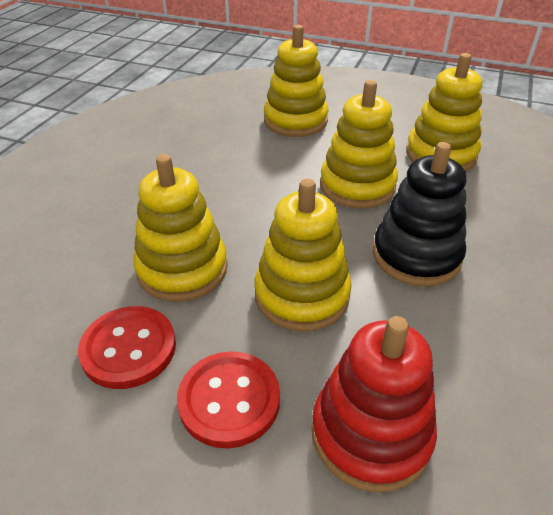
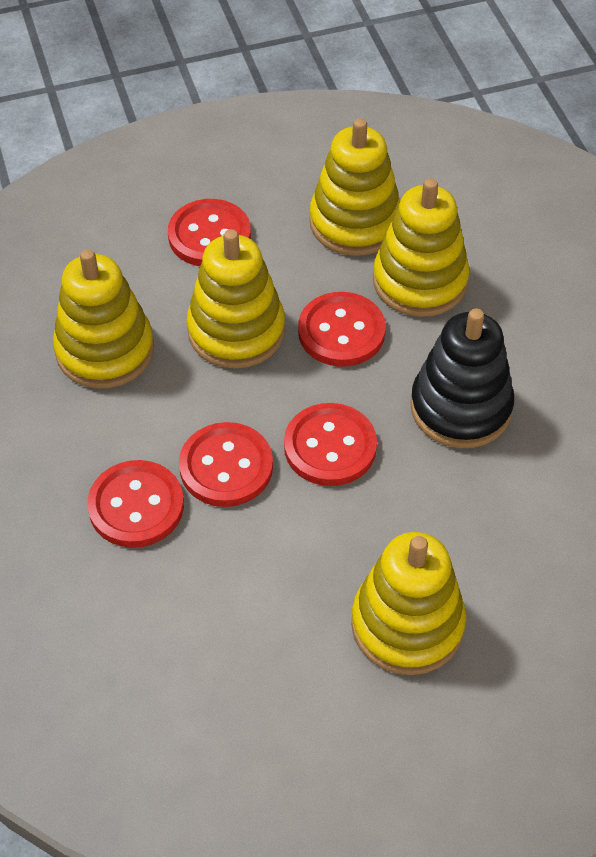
red button: [78,306,176,389] [177,351,280,448] = 2 -> [87,460,184,548] [168,199,251,266] [179,422,273,507] [284,403,377,486] [298,292,386,367] = 5
red stacking toy: [311,316,437,492] = 1 -> none = 0

